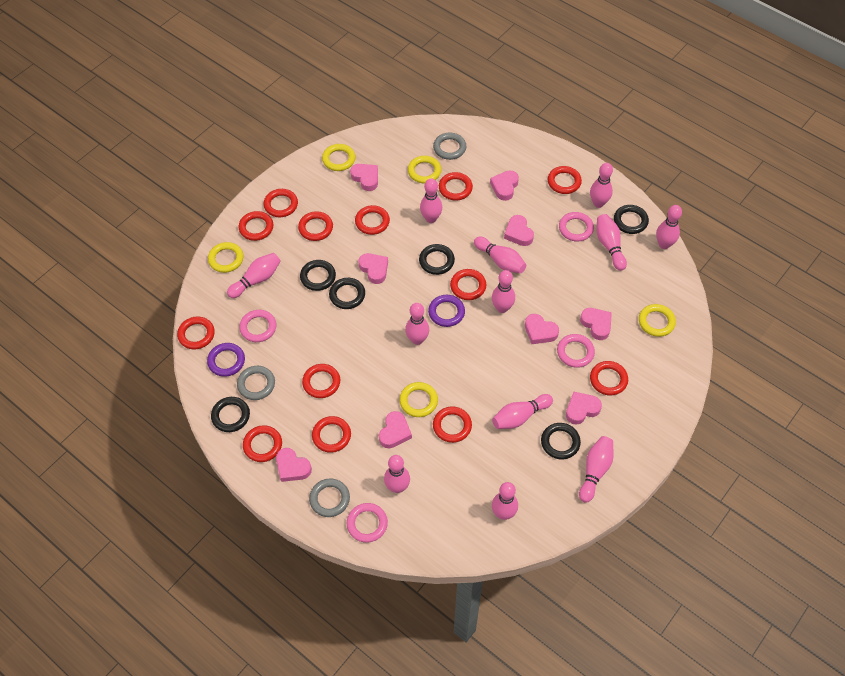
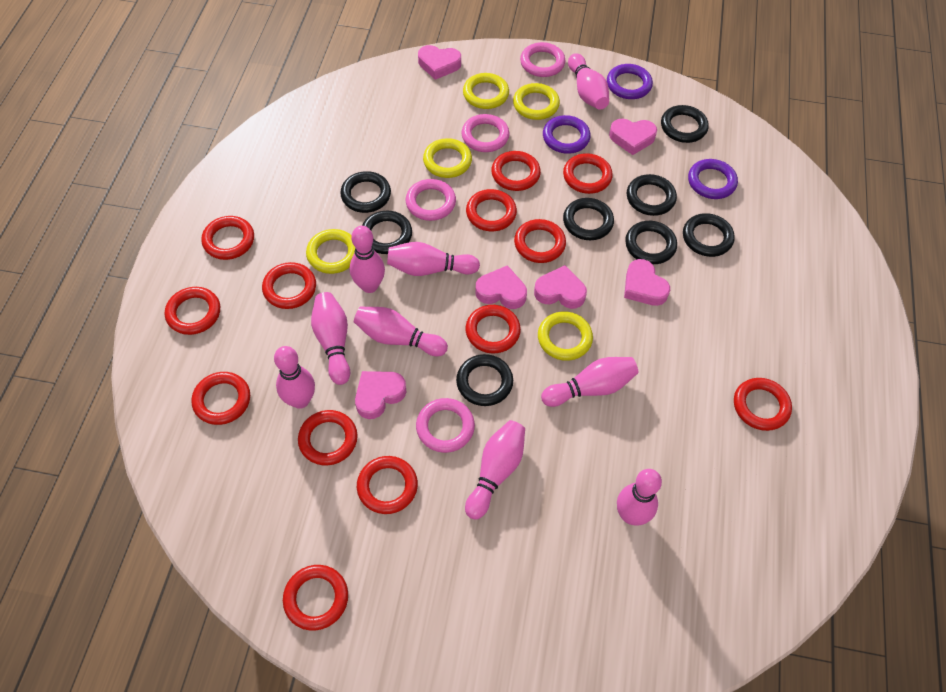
black ring: [211,397,250,432] [300,260,336,291] [329,278,365,309] [419,244,455,275] [541,423,581,459] [614,205,649,234] = 6 -> [340,171,391,213] [362,211,412,254] [456,354,513,406] [563,198,614,240] [625,221,677,264] [627,174,677,216] [661,105,709,143] [683,213,735,257] = 8
grey ring: [237,366,275,400] [309,478,350,517] [433,133,466,160] = 3 -> none = 0
pink bowling pin: [227,253,281,298] [384,455,410,493] [405,303,429,345] [420,178,442,223] [474,237,526,273] [492,270,515,313] [492,394,553,429] [492,482,518,520] [579,436,614,503] [590,163,613,208] [597,214,627,271] [656,205,682,249] = 12 -> [274,346,315,409] [311,292,350,385] [350,226,385,293] [354,307,448,356] [387,242,480,276] [465,420,525,520] [541,357,638,407] [568,53,609,110] [617,469,662,525] = 9
pink heart: [276,448,312,482] [350,164,378,191] [359,253,388,284] [379,411,412,448] [490,170,519,201] [504,215,534,246] [525,314,559,344] [566,392,602,425] [580,308,612,340] = 9 -> [355,371,406,419] [418,45,461,80] [475,265,527,309] [534,265,587,309] [609,119,657,155] [624,259,670,306] = 6
purple ring: [207,343,245,377] [428,295,465,327] = 2 -> [543,115,591,154] [607,64,653,99] [688,159,738,199] = 3

